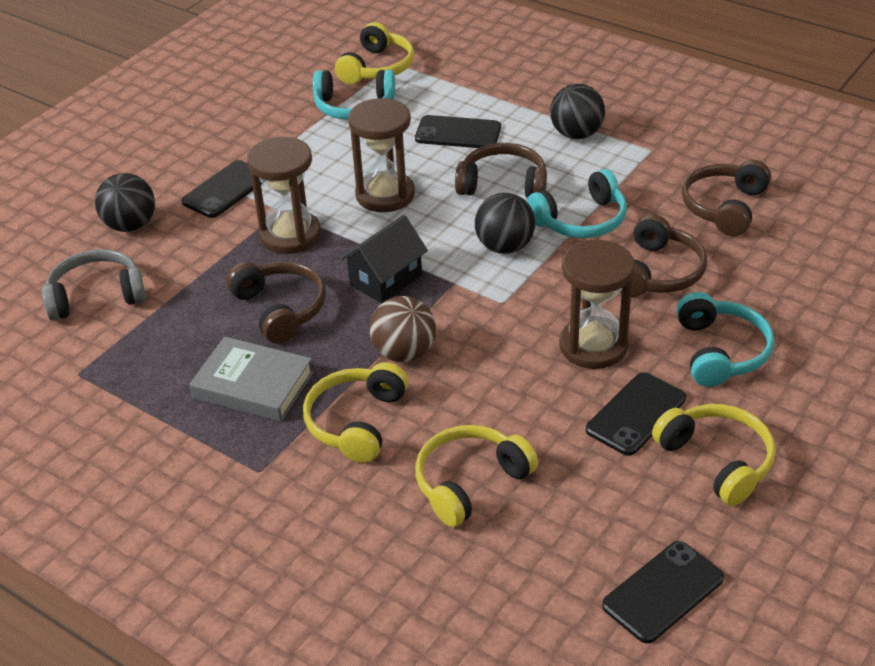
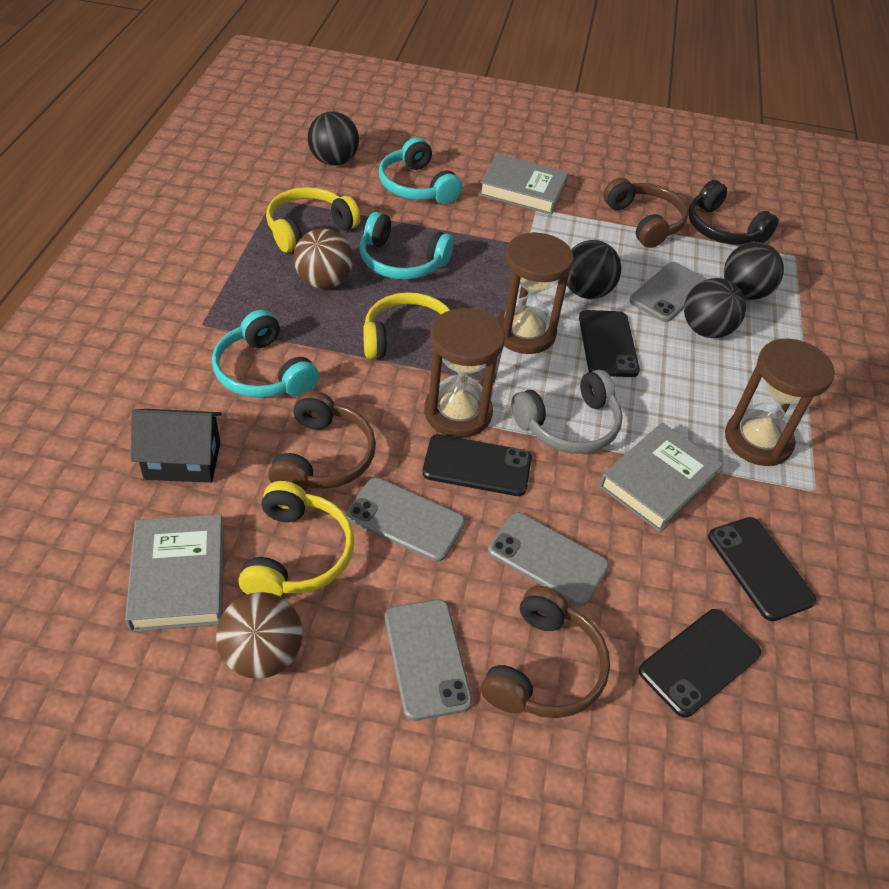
black ball: [95,173,155,232] [475,193,535,254] [550,84,605,139] = 3 -> [307,111,359,165] [567,240,621,299] [684,278,746,338] [724,242,784,300] = 4
black headphones: none = 0 -> [688,180,779,245] = 1
brown ball: [370,296,436,362] = 1 -> [216,592,303,679] [293,229,353,289] = 2
brown headphones: [226,261,326,343] [455,143,547,198] [620,214,707,297] [682,160,771,236] = 4 -> [268,390,376,491] [481,586,610,718] [603,178,688,248] = 3
grey book: [190,337,314,422] = 1 -> [125,514,224,632] [479,154,569,215] [599,422,723,532] = 3
grey phone: none = 0 -> [346,478,465,562] [385,600,472,721] [488,513,609,606] [629,262,707,322] = 4
yellow headphones: [303,362,408,463] [335,22,414,84] [415,425,538,527] [652,404,776,506] = 4 -> [239,481,354,596] [266,187,361,253] [363,292,450,359] = 3

